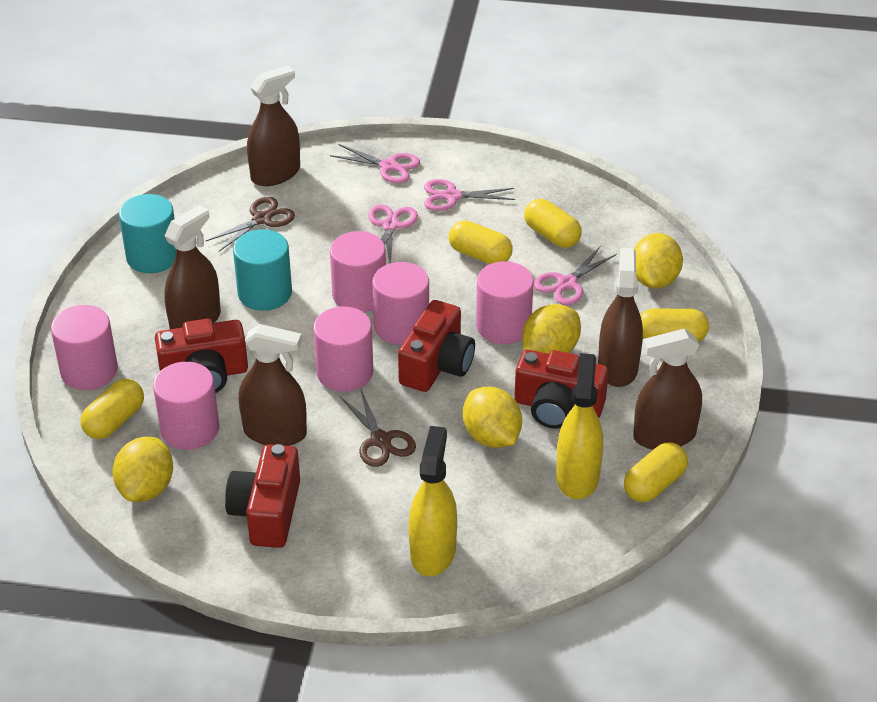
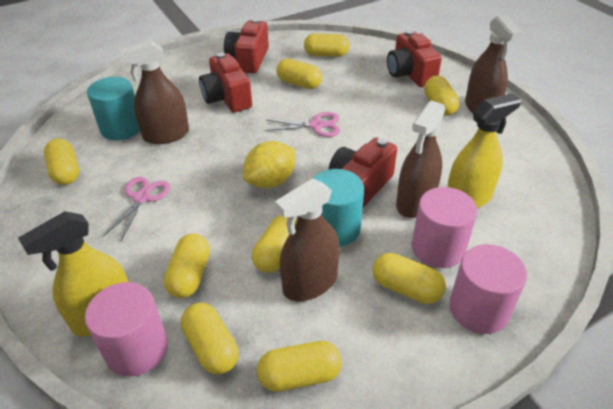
brown scissors: [206,197,295,251] [340,390,416,467] = 2 -> none = 0
brown spray bottle: [164,205,221,329] [238,324,307,446] [247,65,300,186] [598,248,643,387] [633,329,702,450] = 5 -> [118,40,189,144] [275,178,340,301] [396,100,445,218] [465,15,522,113] = 4
pink cylinder: [51,305,118,390] [153,362,219,450] [313,306,373,392] [330,231,386,312] [372,262,429,345] [476,261,534,344] = 6 -> [85,282,168,377] [412,187,477,268] [449,244,527,334] = 3
pink scissors: [330,144,420,183] [368,204,418,263] [424,179,515,211] [534,247,617,305] = 4 -> [102,177,170,241] [265,112,340,137] = 2
yellow capsule: [80,379,144,439] [449,220,513,264] [524,199,582,248] [624,442,688,503] [640,308,709,342] = 5 -> [44,139,79,185] [164,234,210,298] [181,303,239,374] [252,215,298,273] [257,341,342,392] [276,58,322,89] [304,33,350,57] [373,253,446,304] [424,76,459,116] = 9
yellow lemon: [113,437,173,502] [463,387,522,448] [522,304,581,354] [634,233,683,289] = 4 -> [243,141,295,188] = 1

